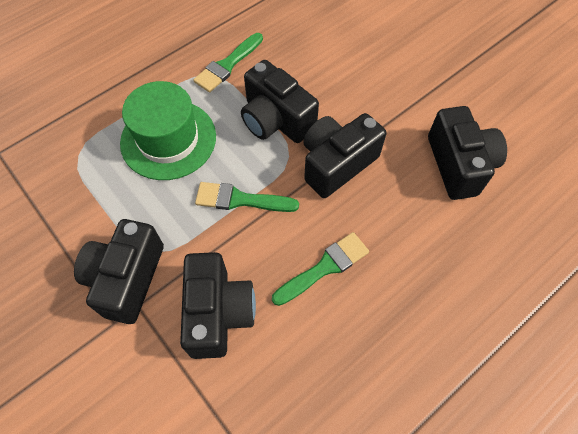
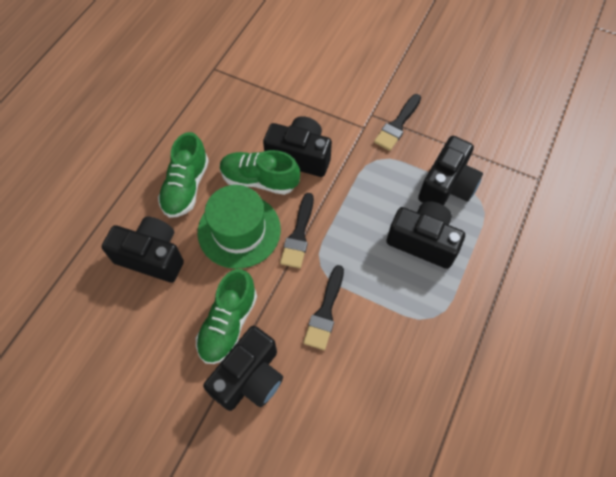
black brush: none = 0 -> [280,193,314,268] [303,265,344,350] [374,94,421,151] = 3
green brush: [193,33,263,92] [195,182,299,212] [272,232,369,306] = 3 -> none = 0
green shoe: none = 0 -> [158,132,209,218] [196,269,257,364] [220,150,300,195] = 3

